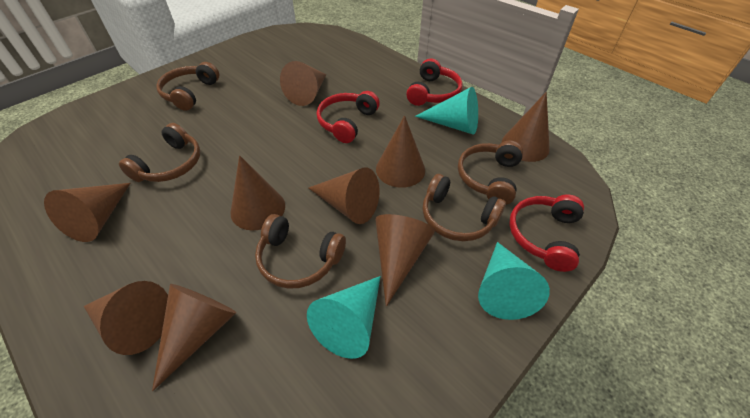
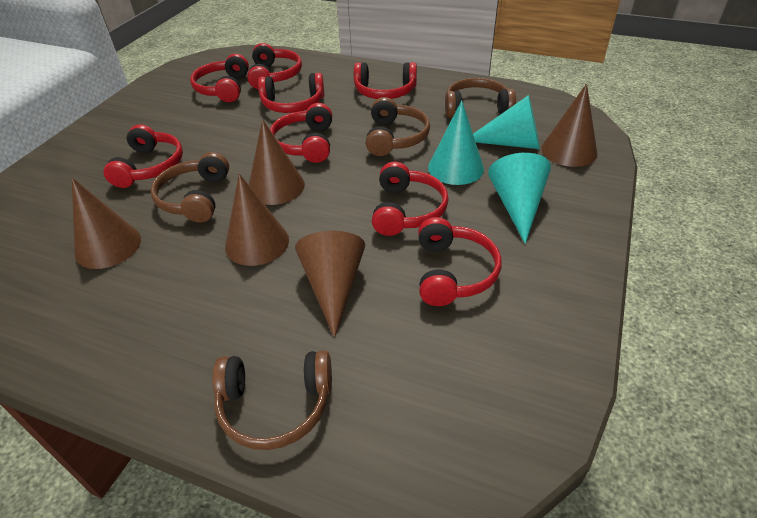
brown cone: [44,183,130,242] [84,281,168,355] [152,284,236,391] [230,155,285,231] [280,61,326,106] [308,168,380,224] [375,214,435,307] [376,115,425,188] [502,92,550,162] = 9 -> [72,178,141,269] [225,174,289,266] [249,119,305,205] [295,231,365,338] [541,84,597,167] = 5
brown headphones: [119,123,200,182] [156,62,219,111] [255,214,346,289] [422,174,506,241] [458,140,523,205] = 5 -> [151,152,229,223] [212,350,332,450] [366,97,430,156] [445,78,516,118] = 4
red headphones: [317,91,380,143] [406,58,463,106] [509,195,584,272] = 3 -> [104,124,183,188] [190,54,249,102] [247,43,302,89] [258,73,324,113] [270,103,332,163] [354,62,417,99] [372,162,449,236] [418,217,502,306] = 8

